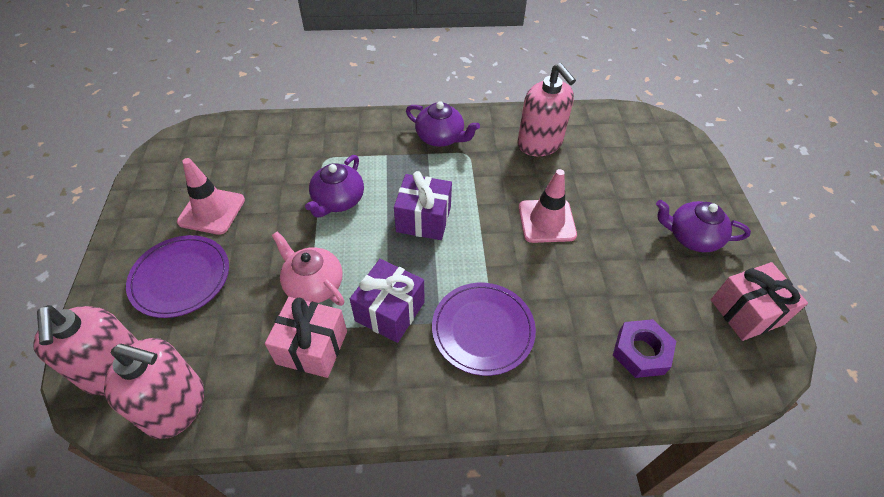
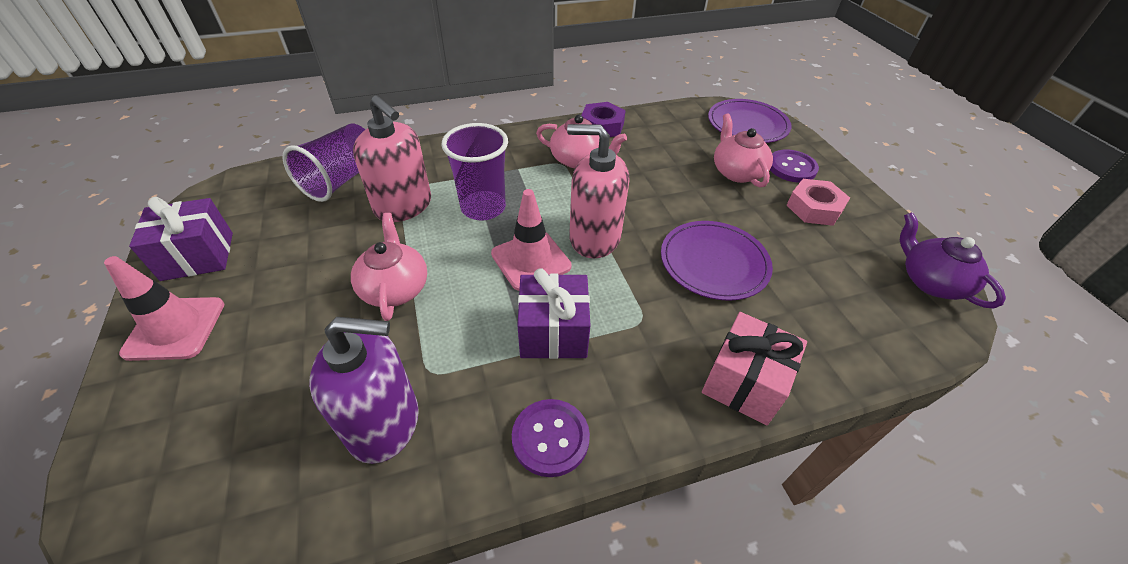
pink gift: [265,297,347,378] [711,262,808,341] = 2 -> [702,312,807,425] = 1
pink nut: none = 0 -> [787,179,850,226] = 1
pink soap dispenser: [33,305,138,395] [104,338,204,439] [517,63,576,156] = 3 -> [353,95,431,222] [567,124,629,258] = 2
pink teapot: [272,231,345,306] = 1 -> [351,213,427,321] [536,115,627,168] [714,113,773,188] = 3
purple button: none = 0 -> [512,399,590,477] [770,149,819,183] = 2
purple cup: none = 0 -> [283,123,366,202] [441,123,508,221] = 2
purple soap dispenser: none = 0 -> [309,317,419,464] = 1
purple teapot: [305,155,364,218] [406,101,480,147] [656,200,751,252] = 3 -> [900,212,1006,309] = 1

